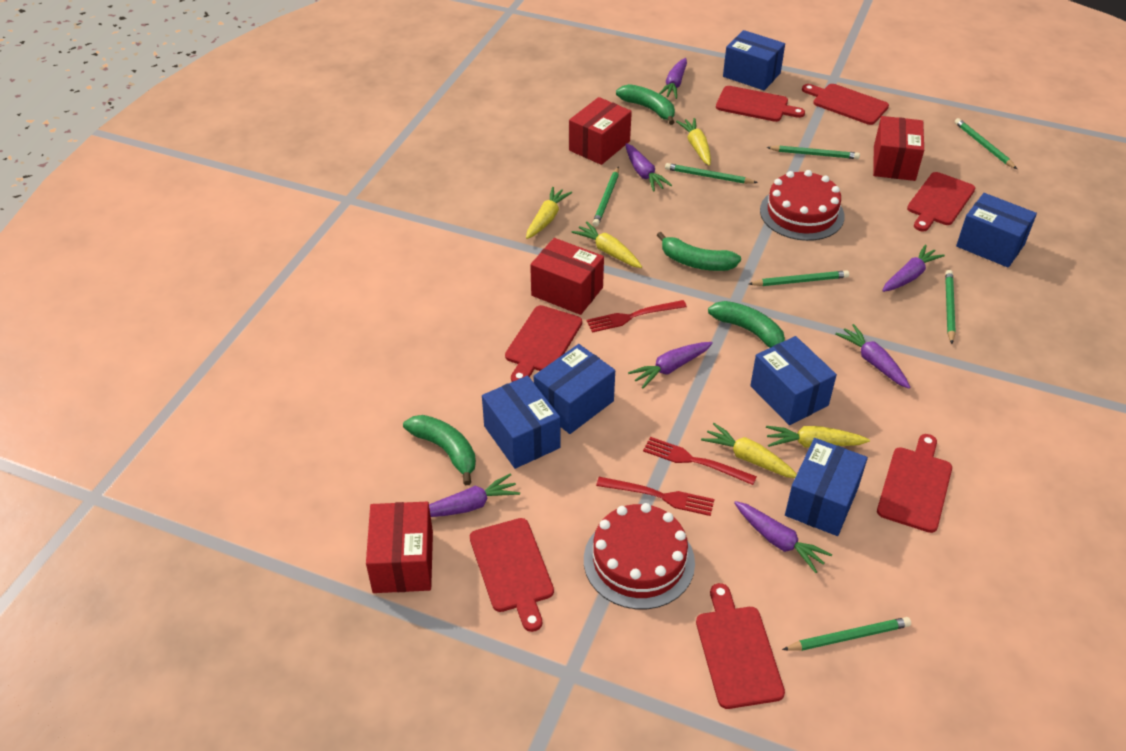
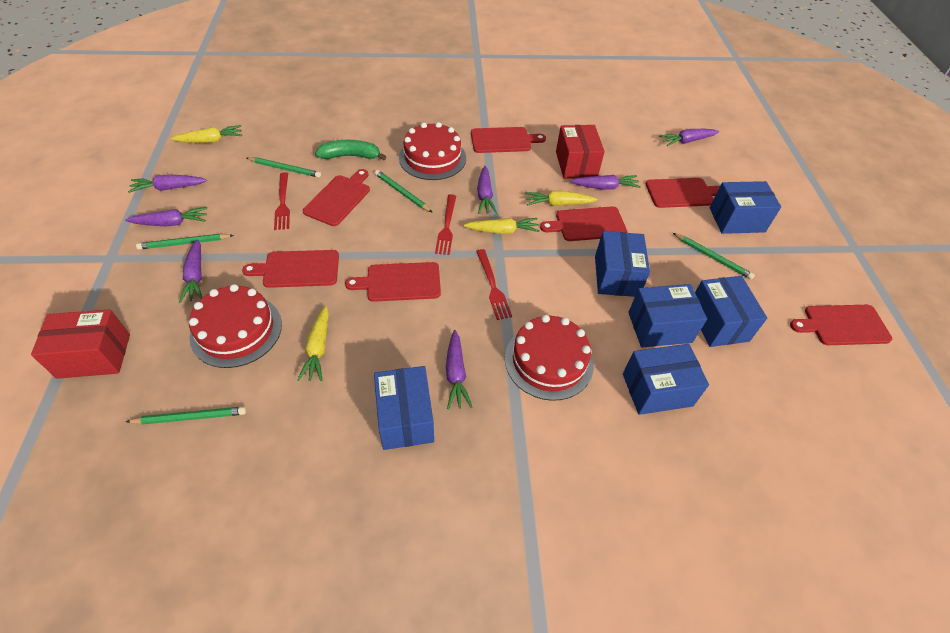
green banana: [403,415,476,485] [616,84,675,125] [657,232,741,271] [708,301,785,348] = 4 -> [315,140,386,160] = 1
green pencil: [592,167,619,227] [665,163,758,184] [749,270,849,286] [766,145,860,159] [782,617,911,651] [945,270,956,344] [955,118,1017,169] = 7 -> [126,407,246,424] [136,234,234,250] [247,157,321,178] [375,170,433,213] [673,233,755,280] = 5
red box: [366,502,433,593] [530,238,604,315] [569,97,632,165] [873,116,924,181] = 4 -> [31,310,130,379] [556,125,605,179] = 2
red cake: [584,503,695,609] [760,170,845,241] = 2 -> [189,284,282,368] [399,122,466,180] [505,315,594,401] = 3
yellow carrot: [526,187,572,239] [572,221,642,268] [676,118,711,166] [701,423,797,478] [766,426,870,448] = 5 -> [171,125,242,143] [297,306,329,381] [464,218,540,234] [525,191,597,206] = 4

